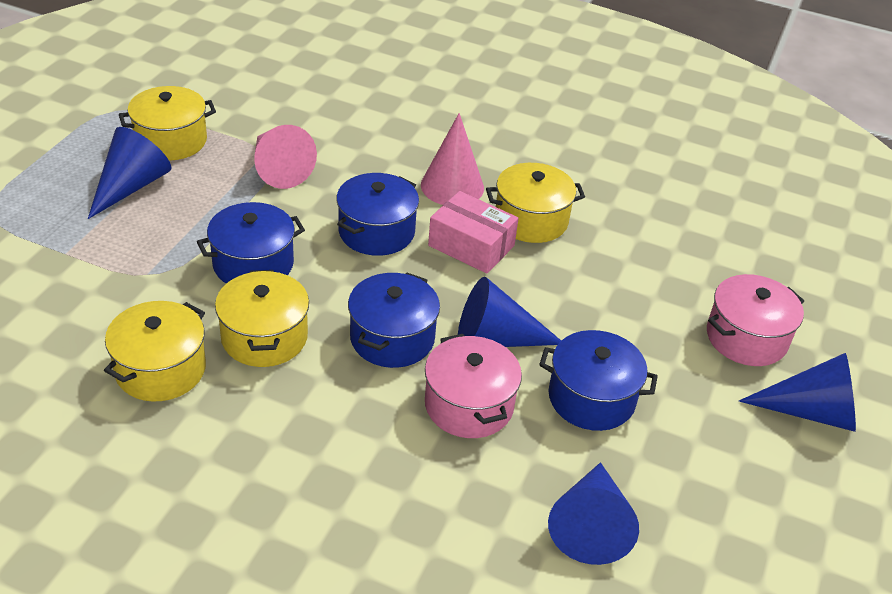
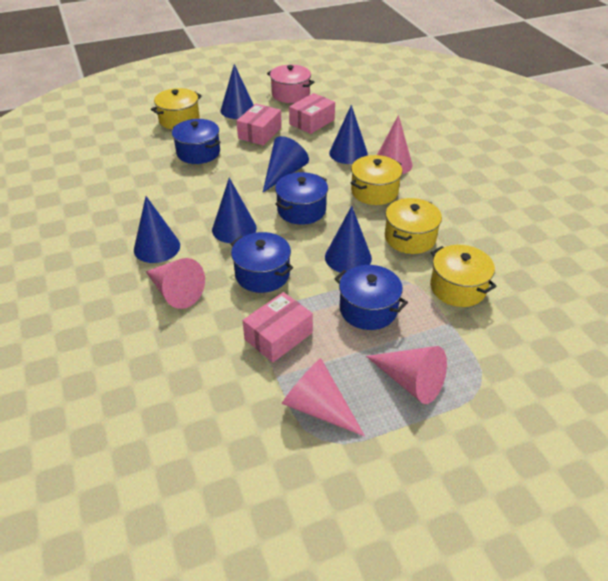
blue cone: [88,127,171,219] [458,277,561,347] [548,462,639,565] [739,353,856,432] = 4 -> [134,196,180,263] [212,178,257,243] [221,64,254,119] [262,136,309,193] [325,206,372,273] [329,105,368,164] = 6
pink box: [428,191,519,274] = 1 -> [237,104,282,146] [243,292,313,362] [289,93,335,134] = 3
pink cone: [254,125,317,189] [421,113,484,205] = 2 -> [146,258,205,309] [282,358,365,436] [366,346,447,404] [377,115,413,174] = 4
pink pot: [425,334,522,438] [707,274,804,366] = 2 -> [267,65,314,103] = 1

